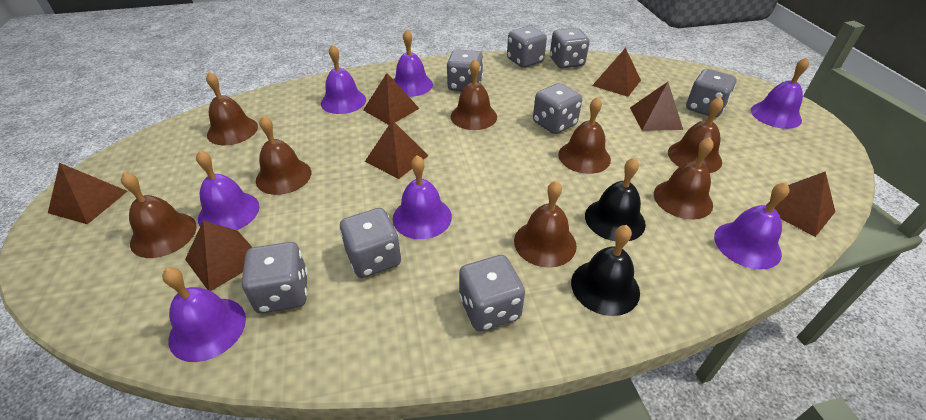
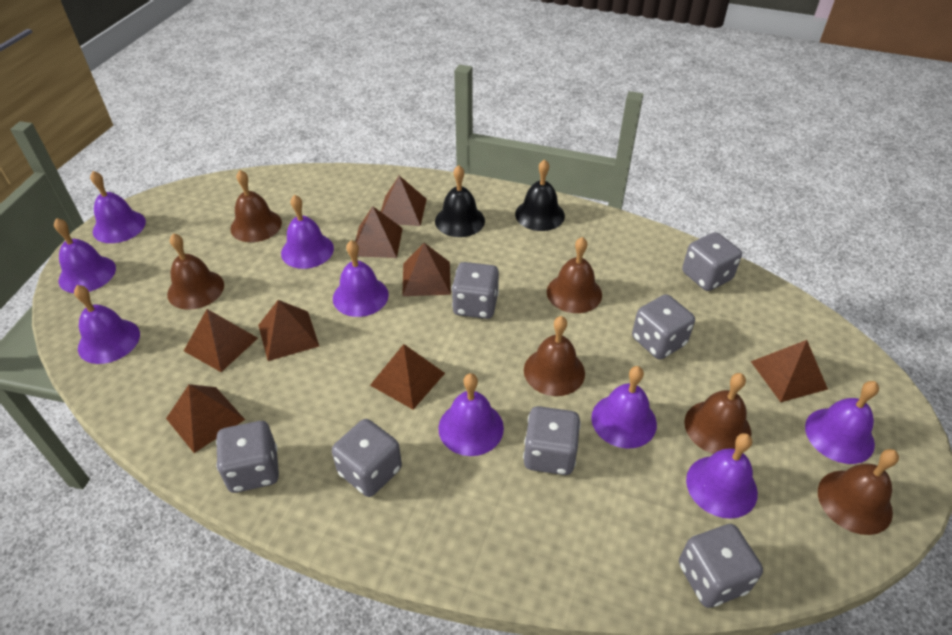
brown bell: [121,172,197,258] [206,72,258,145] [256,115,311,195] [451,59,497,130] [514,181,577,268] [558,97,611,174] [654,137,713,220] [668,97,723,173] = 8 -> [167,233,224,310] [230,170,282,242] [524,316,585,396] [547,237,602,313] [684,373,751,454] [818,449,899,535] = 6
brown pyramid: [48,163,127,224] [185,220,253,291] [363,73,420,125] [365,120,429,179] [592,48,641,97] [630,82,683,131] [766,171,835,237] = 7 -> [166,384,245,453] [184,309,258,372] [258,300,319,361] [355,206,403,258] [370,344,445,410] [381,176,427,226] [402,243,451,296] [751,340,828,402] = 8
grey dice: [242,242,308,313] [340,208,401,278] [447,49,483,91] [459,255,525,331] [507,26,547,68] [533,83,582,134] [550,28,590,69] [686,69,737,118] = 8 -> [216,421,279,493] [332,419,402,497] [452,262,499,319] [523,406,581,475] [632,294,695,359] [679,524,763,608] [682,232,742,291] = 7
purple bell: [162,267,246,362] [196,150,260,230] [321,45,366,114] [393,155,452,239] [394,30,433,97] [714,182,790,269] [751,57,809,129] = 7 -> [54,218,116,293] [74,285,140,364] [90,171,146,243] [281,195,334,269] [333,240,389,317] [438,373,504,456] [591,366,657,448] [686,433,758,519] [805,381,879,464] = 9

